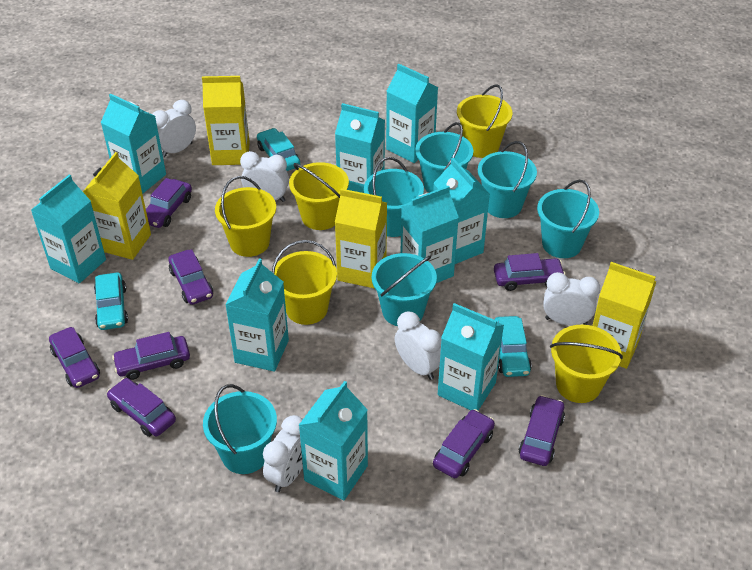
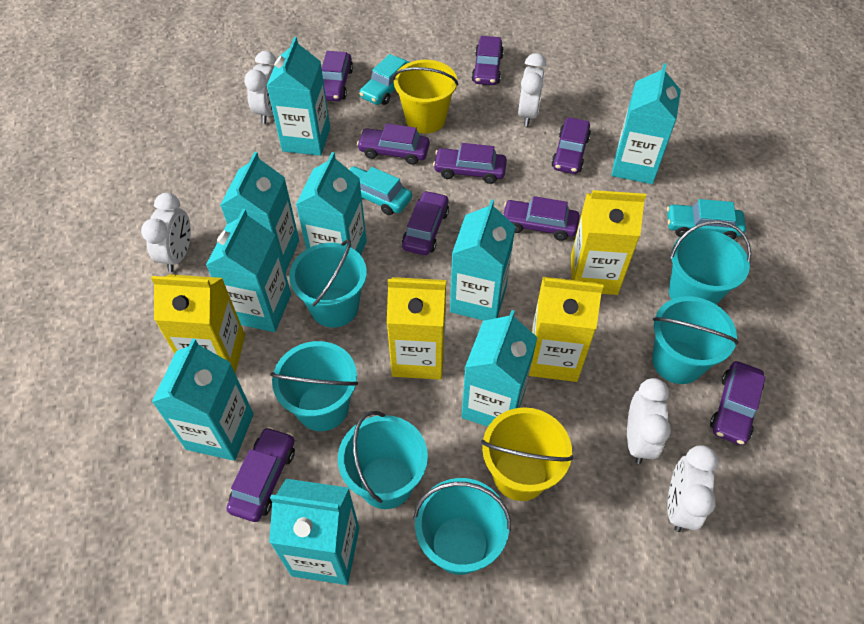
purple car: [49,327,100,388] [107,378,176,437] [112,332,190,380] [146,178,192,228] [168,249,213,305] [433,409,495,478] [494,253,566,291] [519,395,565,466] = 8 -> [226,427,295,522] [322,51,353,101] [357,123,430,165] [402,190,449,255] [433,143,507,184] [472,36,504,85] [503,196,580,241] [551,117,591,174] [710,361,765,445] = 9
yellow bucket: [215,176,276,257] [272,240,337,325] [289,162,349,230] [457,85,512,158] [550,325,623,403] = 5 -> [393,60,458,133] [481,407,574,501] = 2

